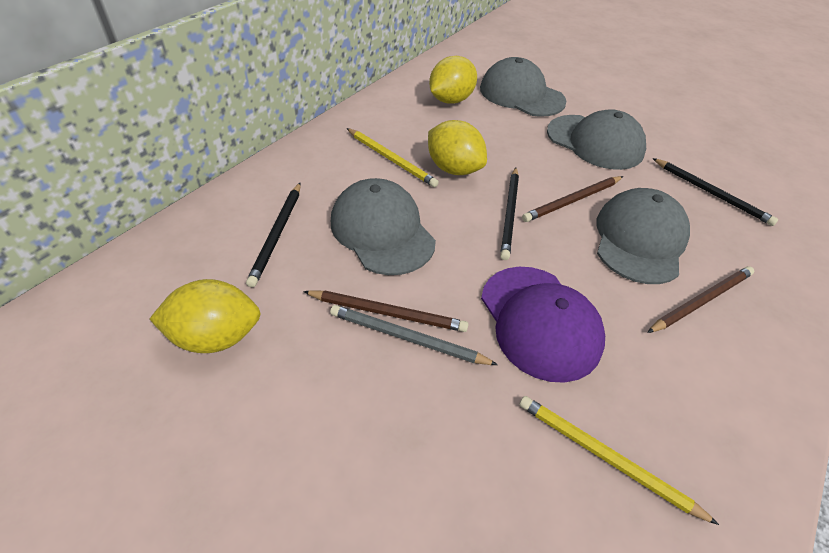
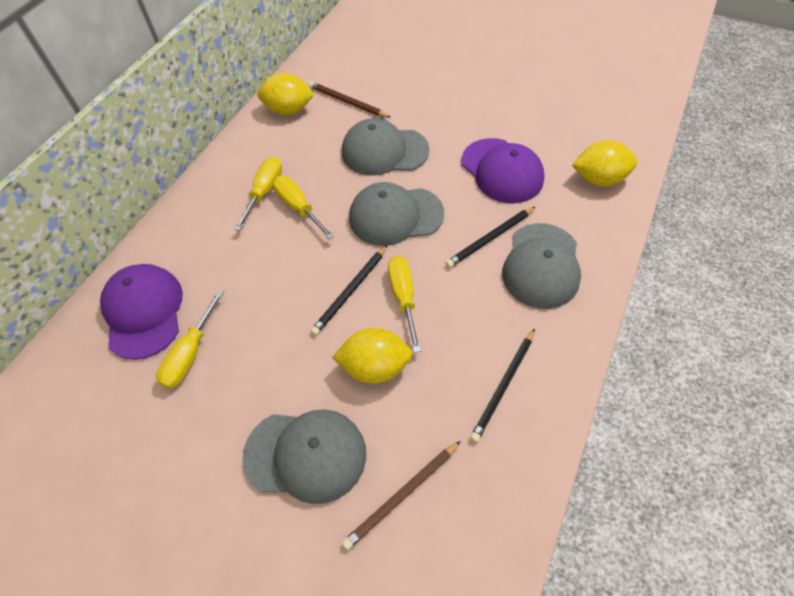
brown pencil: [303,290,469,332] [522,176,623,222] [647,266,754,333] = 3 -> [309,82,391,118] [342,441,461,550] = 2
grey pencil: [330,305,498,365] = 1 -> none = 0
purple cap: [481,267,605,383] = 1 -> [100,264,183,360] [461,138,544,203] = 2
yellow pencil: [347,128,439,187] [519,396,719,525] = 2 -> none = 0
yellow screwdriver: none = 0 -> [156,290,224,389] [234,157,282,231] [273,176,334,239] [388,256,421,353] = 4

